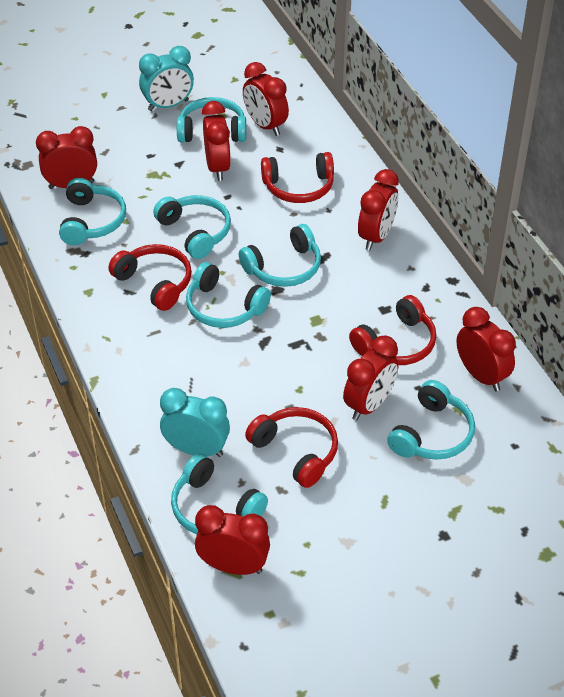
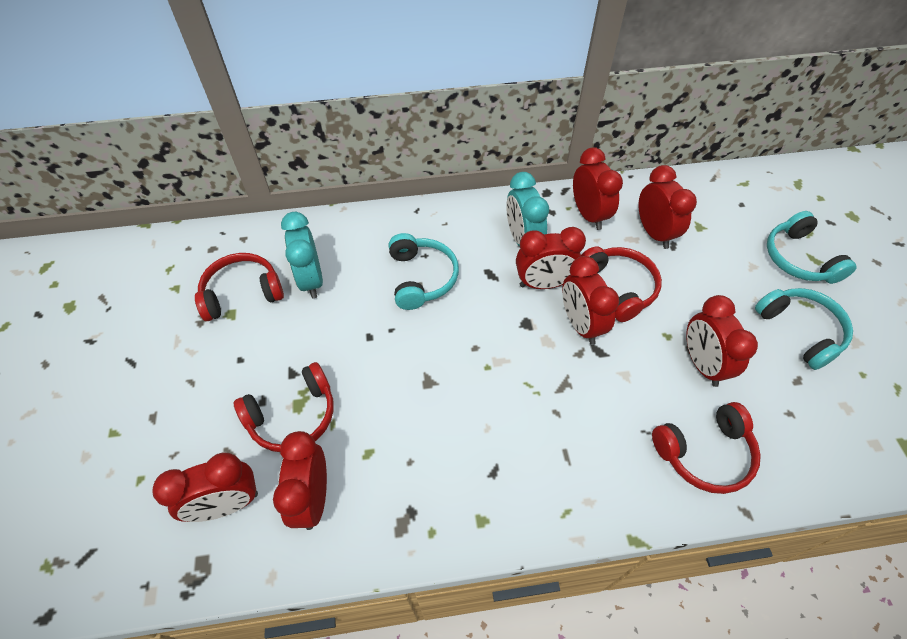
turquoise headphones: [59,178,126,245] [153,195,231,259] [171,453,268,534] [177,97,246,142] [186,262,271,328] [239,224,321,287] [387,380,475,460] = 7 -> [388,233,459,310] [755,288,853,370] [767,211,857,284] = 3

